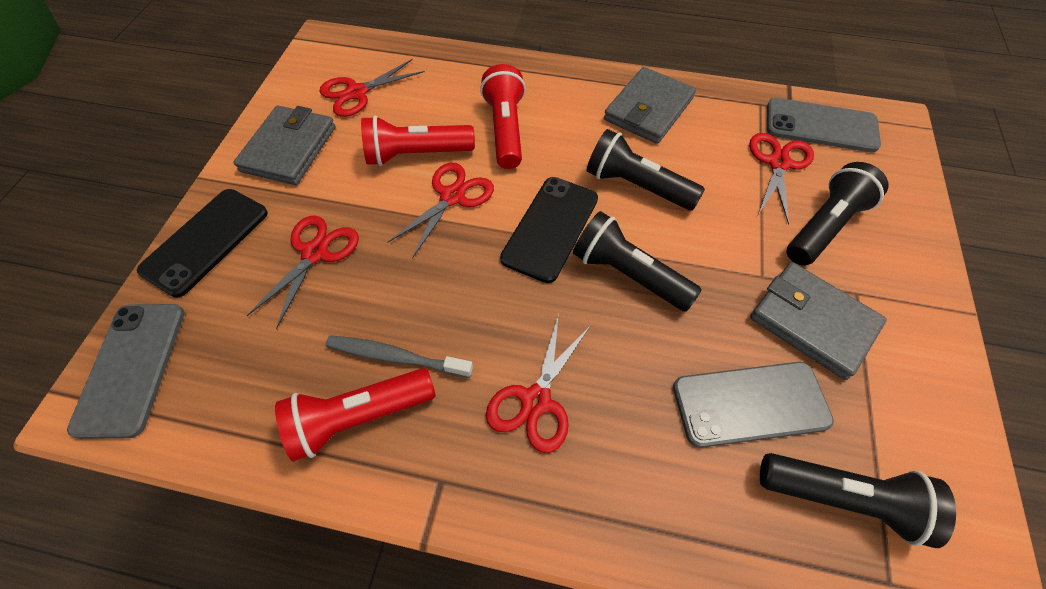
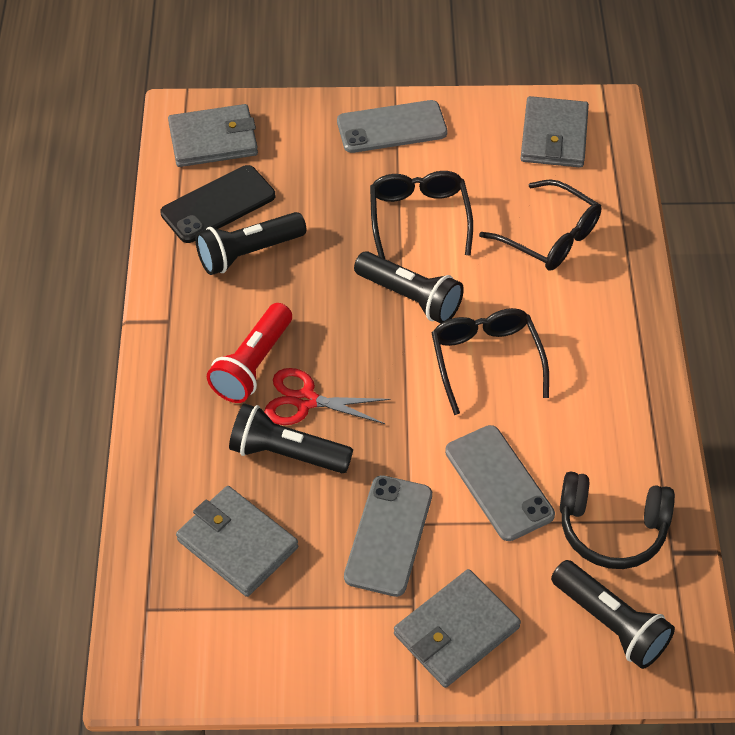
black glasses: none = 0 -> [370,171,473,259] [432,308,549,415] [479,179,601,271] = 3
black headphones: none = 0 -> [560,471,675,569] = 1
black phone: [137,189,268,298] [500,177,598,283] = 2 -> [160,165,275,243] = 1
grey toothbrush: [325,335,473,378] = 1 -> none = 0
grey wallet: [233,106,336,185] [604,67,696,144] [750,262,887,380] = 3 -> [168,104,258,167] [176,486,298,597] [394,569,521,688] [520,96,589,168] = 4
red flashlight: [275,368,436,462] [361,115,475,166] [480,64,526,169] = 3 -> [207,303,292,403] = 1
red scissors: [247,216,359,329] [320,59,425,117] [387,163,494,258] [486,314,591,453] [749,133,814,225] = 5 -> [264,368,390,425] = 1

